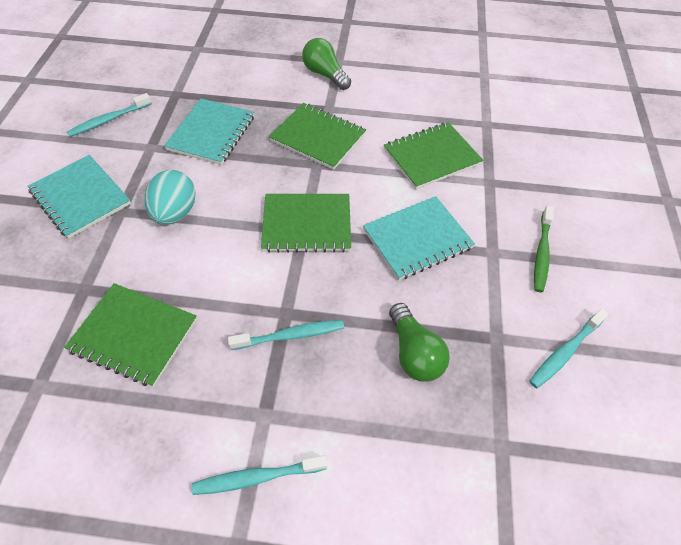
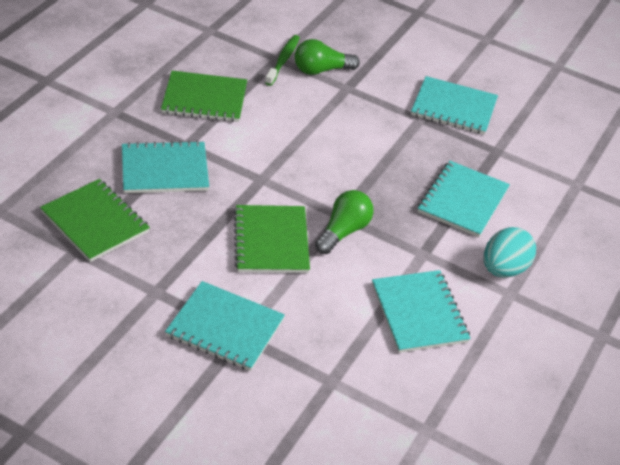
green notebook: [64,283,197,387] [261,194,351,253] [269,103,366,170] [384,122,484,189] = 4 -> [40,179,150,262] [161,71,247,122] [234,205,310,273] = 3
turquoise notebook: [27,155,131,239] [164,99,254,165] [363,196,475,280] = 3 -> [122,140,209,193] [165,281,285,371] [372,270,471,353] [411,76,498,135] [418,161,510,237] = 5
turquoise toothbrush: [67,93,152,137] [192,455,327,495] [228,320,344,350] [529,309,609,388] = 4 -> none = 0

